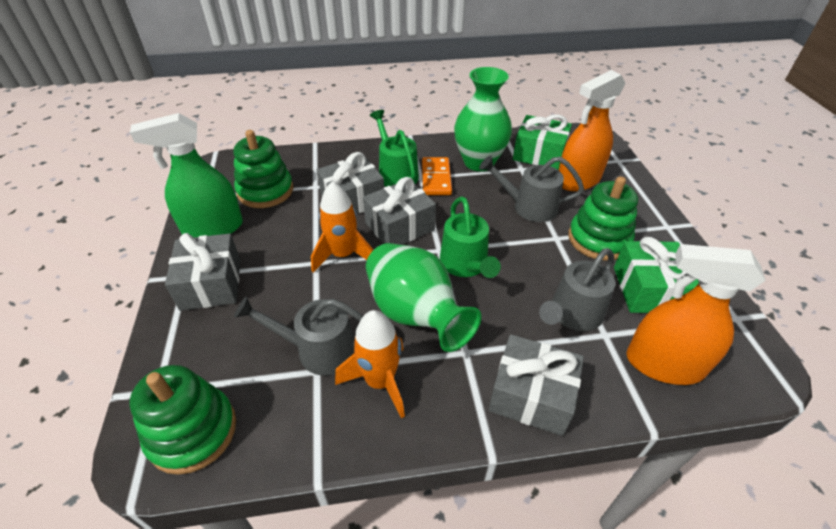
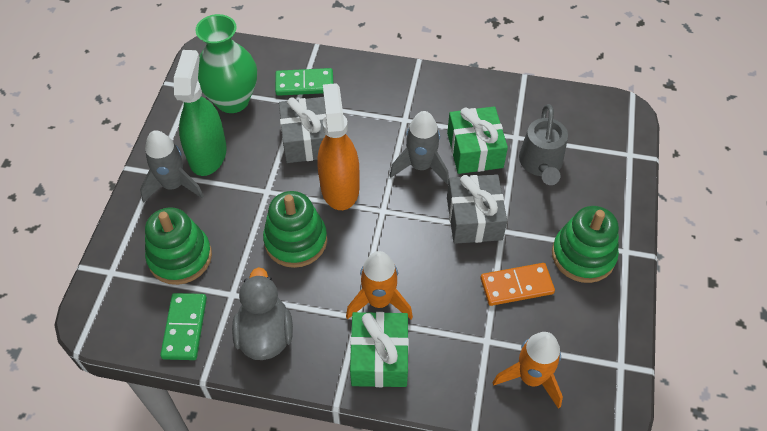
green domino: none = 0 -> [160,293,207,360] [275,68,333,96] = 2
green vase: [366,243,481,352] [454,67,512,171] = 2 -> [195,14,257,113] = 1
green watering can: [370,110,419,187] [440,197,501,278] = 2 -> none = 0
grey duck: none = 0 -> [232,267,293,360] = 1
grey gift: [165,233,240,311] [317,152,384,214] [363,177,436,245] [489,334,584,436] = 4 -> [279,97,326,163] [447,174,507,244] = 2
grey rocket: none = 0 -> [140,130,204,203] [389,111,449,184] = 2
grey watering can: [234,297,363,376] [479,155,584,222] [539,248,615,331] = 3 -> [519,104,568,185] = 1
orange spray bottle: [559,70,626,191] [626,244,766,385] = 2 -> [318,83,360,210] = 1

